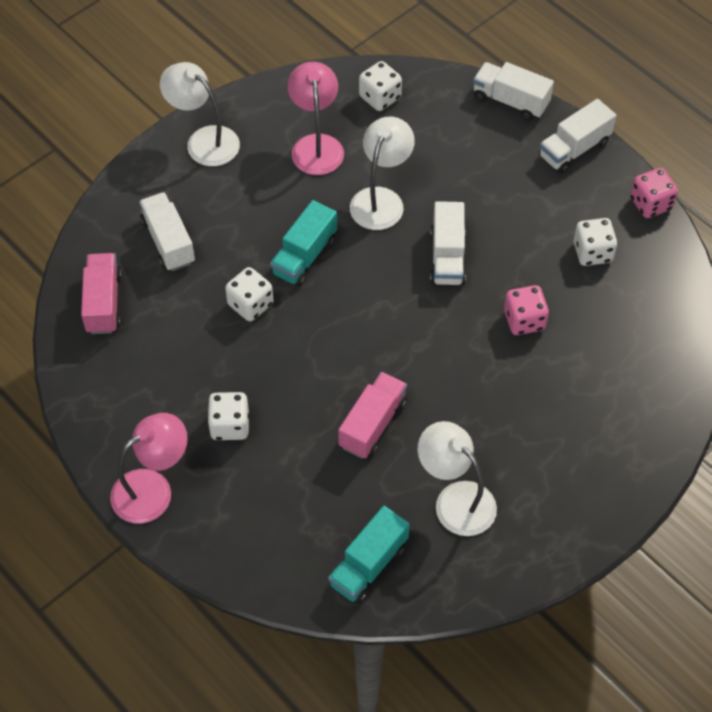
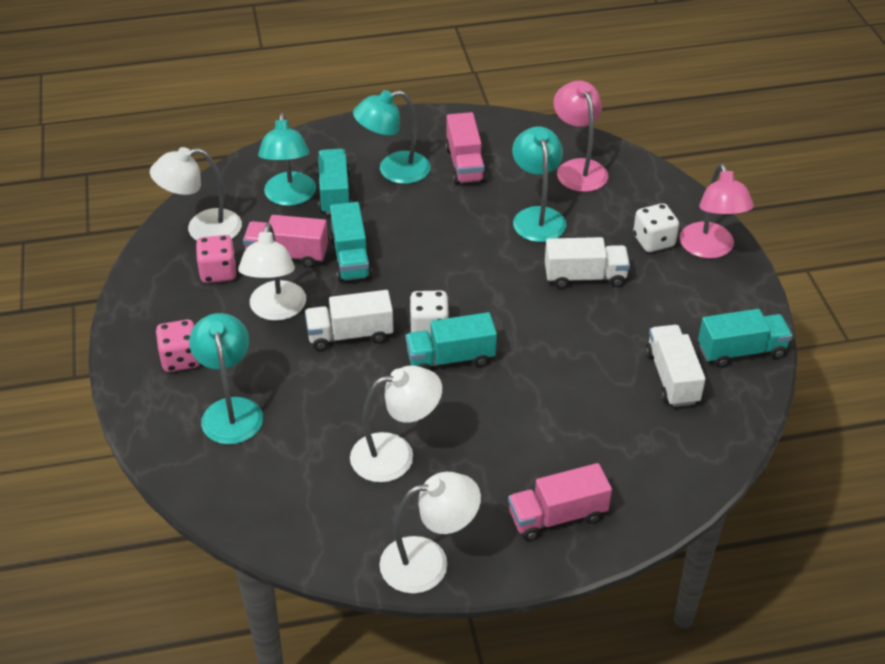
pink truck: [81,253,122,334] [338,372,407,459] = 2 -> [243,215,328,268] [445,112,486,185] [508,463,612,541] = 3
turquoise lamp: none = 0 -> [189,313,263,444] [258,113,316,206] [353,90,430,184] [512,126,566,242] = 4
turquoise truck: [270,200,337,287] [328,506,410,604] = 2 -> [317,149,352,215] [330,202,372,282] [406,312,497,370] [698,309,792,368] = 4
white dice: [207,392,249,440] [225,267,273,321] [359,61,402,111] [574,218,618,266] = 4 -> [409,291,449,338] [633,203,679,252] = 2
white lamp: [160,62,240,166] [350,117,415,230] [418,421,497,536] = 3 -> [150,147,242,241] [238,223,306,321] [350,366,442,482] [379,472,481,594] = 4
white truck: [139,192,195,271] [430,201,466,285] [473,62,554,121] [539,99,616,174] = 4 -> [305,290,394,351] [545,237,630,289] [645,325,706,407] = 3

